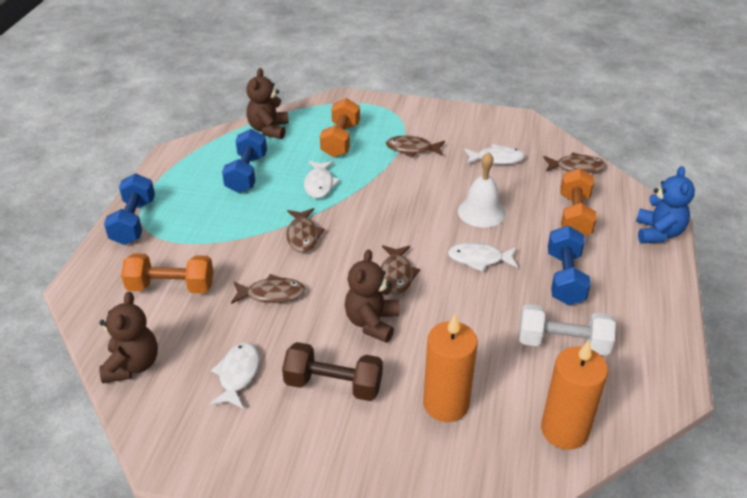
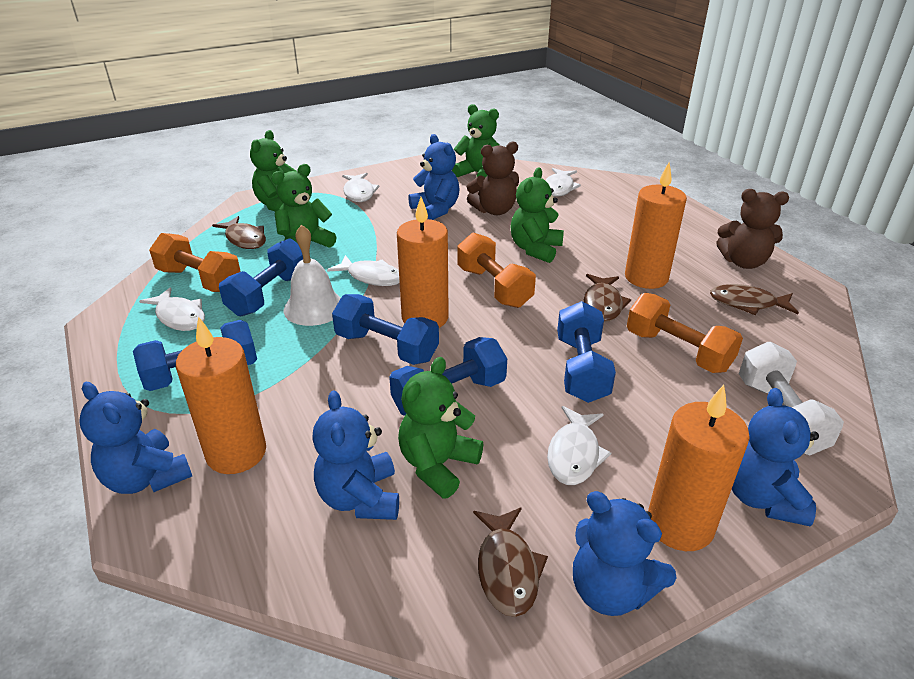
blue dumbbell: [104,173,155,245] [222,129,267,193] [548,226,591,305] = 3 -> [133,320,257,391] [219,238,303,316] [332,294,439,365] [389,337,507,416] [557,301,616,403] = 5
blue teddy bear: [636,166,695,243] = 1 -> [79,382,192,494] [312,390,399,520] [408,134,460,220] [573,491,676,616] [732,388,819,527] = 5
brown dumbbell: [282,342,383,401] = 1 -> none = 0
brown fish: [231,274,305,304] [286,208,325,253] [381,245,420,294] [386,135,445,158] [543,152,606,173] = 5 -> [212,216,266,249] [473,507,548,617] [584,274,631,322] [710,284,799,315] = 4
brown teddy bear: [99,292,158,383] [246,68,289,139] [345,249,399,343] = 3 -> [467,141,519,215] [716,189,789,269] = 2
green teddy bear: none = 0 -> [250,130,298,212] [271,164,336,248] [398,357,483,499] [452,104,500,178] [510,168,564,263] = 5
orange candle: [423,314,478,422] [541,340,608,450] = 2 -> [176,316,266,474] [397,197,449,328] [625,162,687,289] [648,385,750,551] = 4
white fish: [210,342,259,409] [304,161,340,198] [448,242,518,272] [464,144,525,164] = 4 -> [139,287,205,331] [327,255,400,286] [342,173,380,202] [545,168,581,197] [547,406,611,485] = 5

